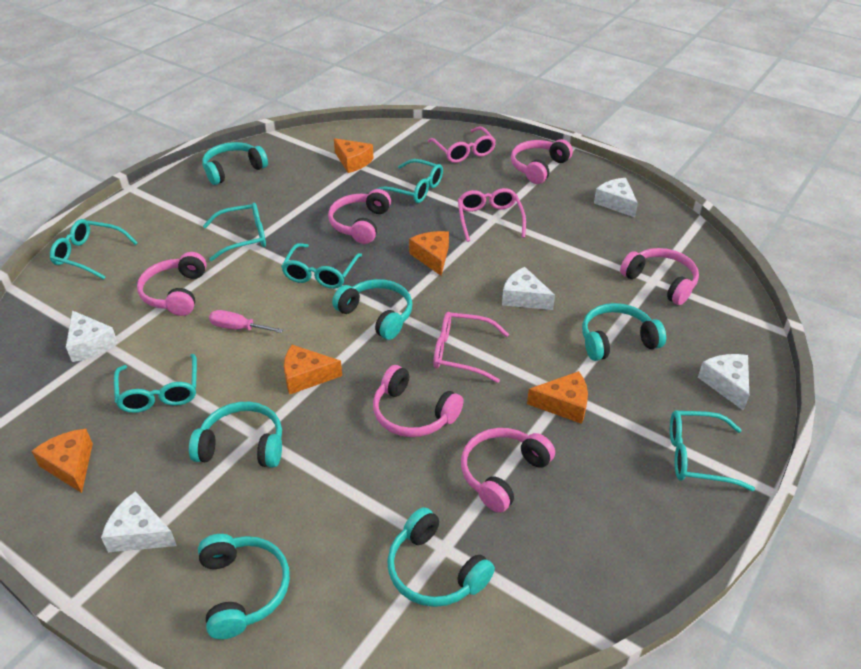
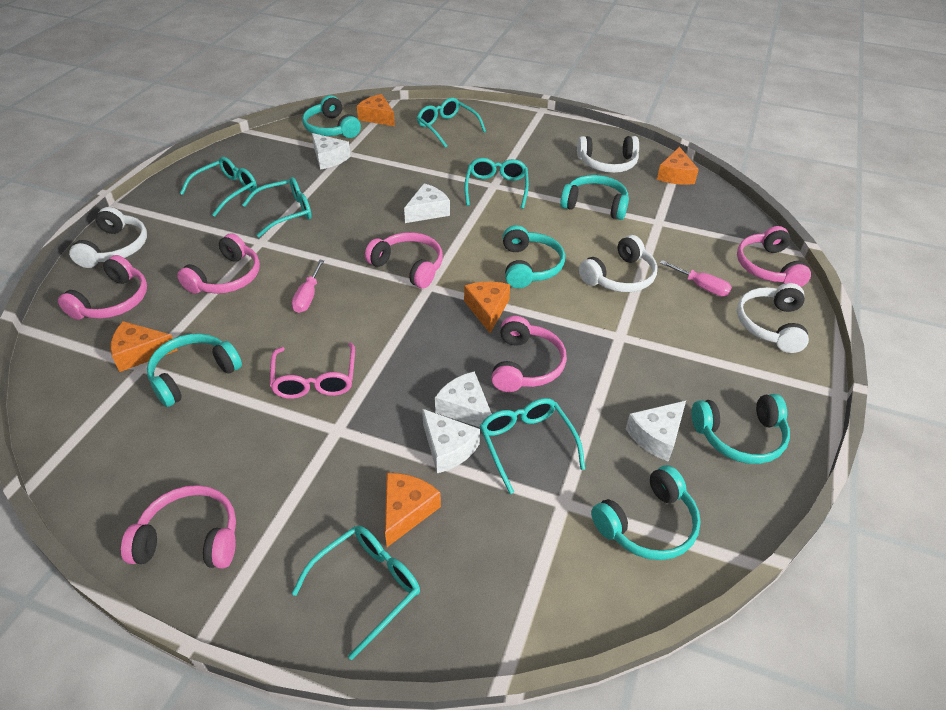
pink glasses: [427,127,496,163] [433,312,509,383] [458,188,526,242] = 3 -> [270,343,355,399] = 1
pink screwdriver: [209,310,283,333] = 1 -> [292,260,324,313] [660,260,732,296] = 2
white headphones: none = 0 -> [69,207,147,268] [577,136,639,173] [579,235,658,292] [737,283,809,353] = 4

